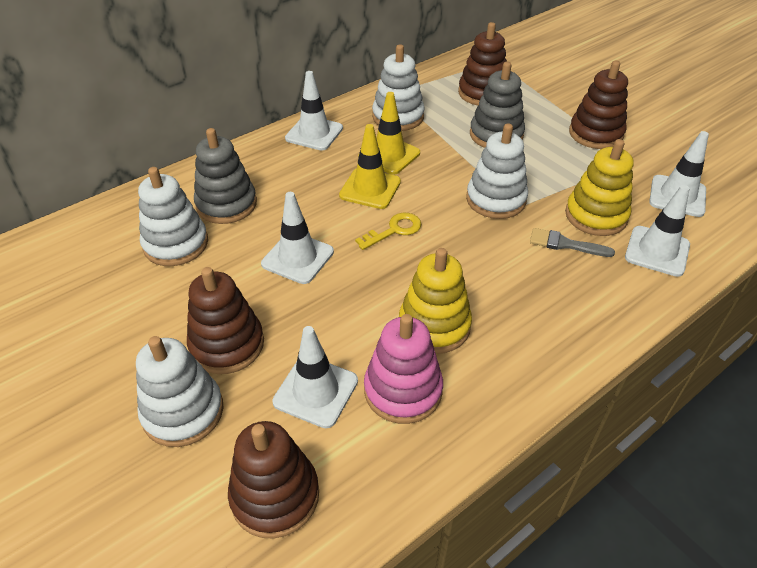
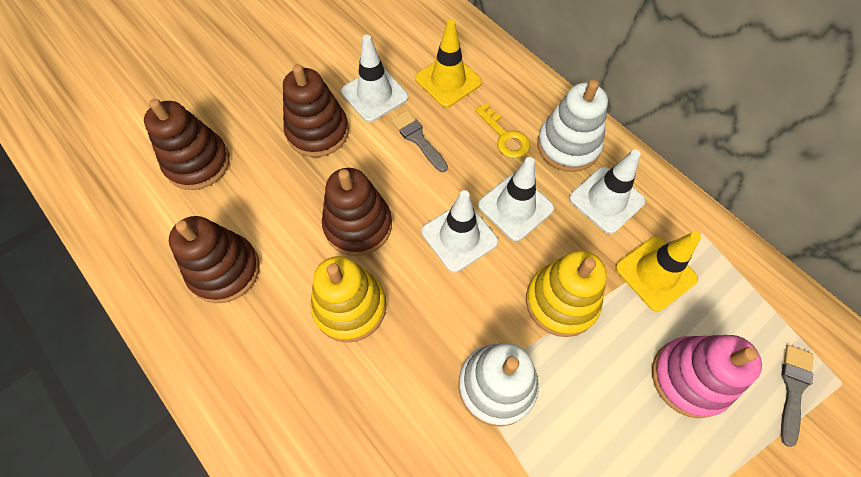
grey brush: [530,228,615,257] = 1 -> [391,110,448,172] [781,345,814,447] = 2
grey stacking toy: [194,128,257,224] [470,62,525,148] = 2 -> none = 0
white stacking toy: [136,336,223,447] [138,167,208,266] [372,44,425,131] [466,123,528,219] = 4 -> [458,343,539,427] [537,80,608,172] = 2
white traffic cone: [261,192,334,284] [272,326,358,428] [285,71,343,151] [625,185,690,277] [649,131,709,217] = 5 -> [341,35,408,122] [422,190,498,272] [478,157,554,241] [569,149,646,234] = 4

